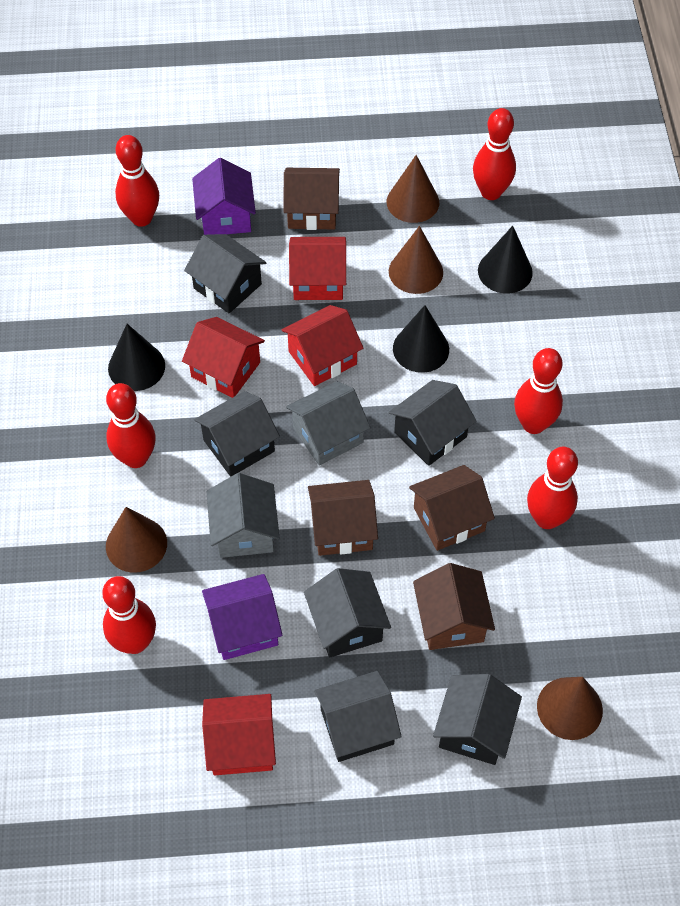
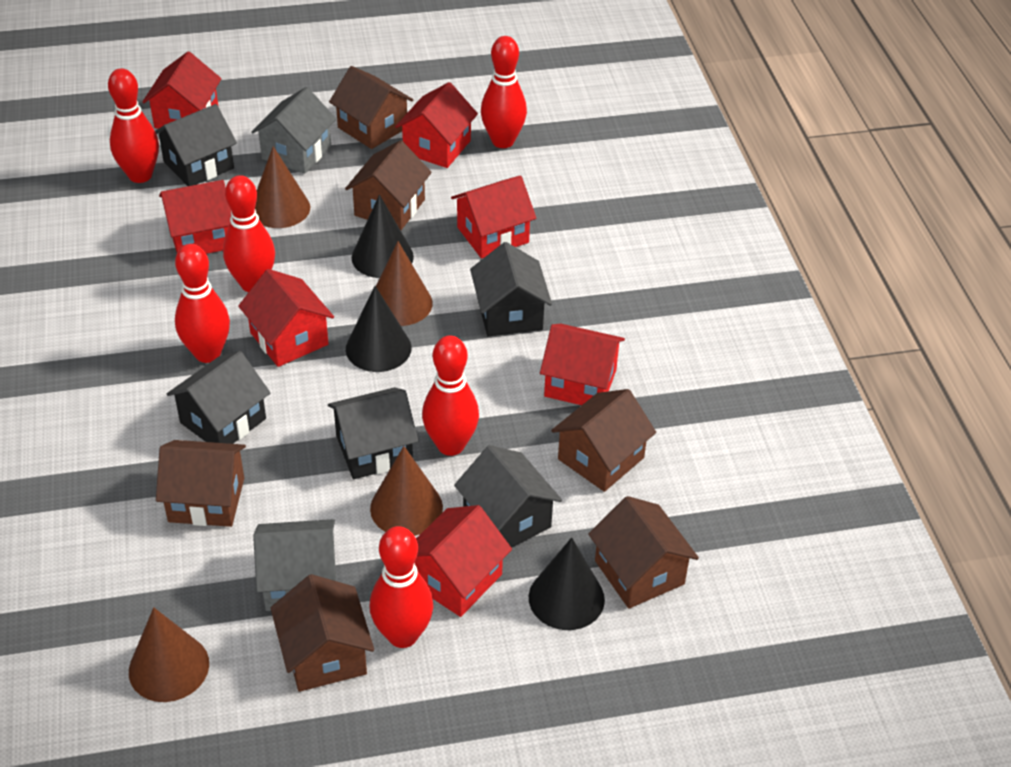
black house: [184,234,266,313] [194,391,280,477] [304,568,391,657] [314,671,402,762] [389,380,477,466] [433,674,522,765] = 6 -> [155,104,237,186] [167,351,271,444] [328,387,418,479] [454,445,562,548] [470,242,552,336] = 5
brown house: [283,168,340,230] [308,480,378,556] [409,465,495,551] [413,563,495,650] = 4 -> [156,440,246,527] [271,574,374,692] [329,66,413,149] [345,140,432,230] [551,389,656,492] [588,496,699,609] = 6
purple house: [192,158,256,235] [202,574,282,660] = 2 -> none = 0
red house: [182,317,265,398] [202,694,276,775] [282,305,364,386] [289,237,346,300] = 4 -> [142,52,221,129] [159,180,231,254] [238,269,334,367] [395,82,478,168] [414,505,512,617] [451,175,536,258] [540,324,625,405] = 7

